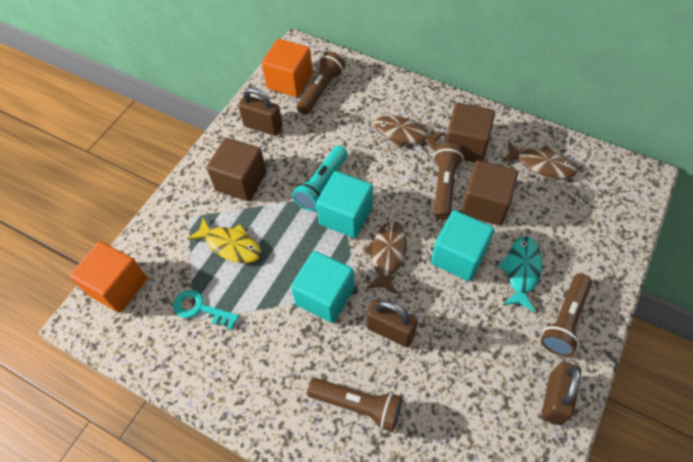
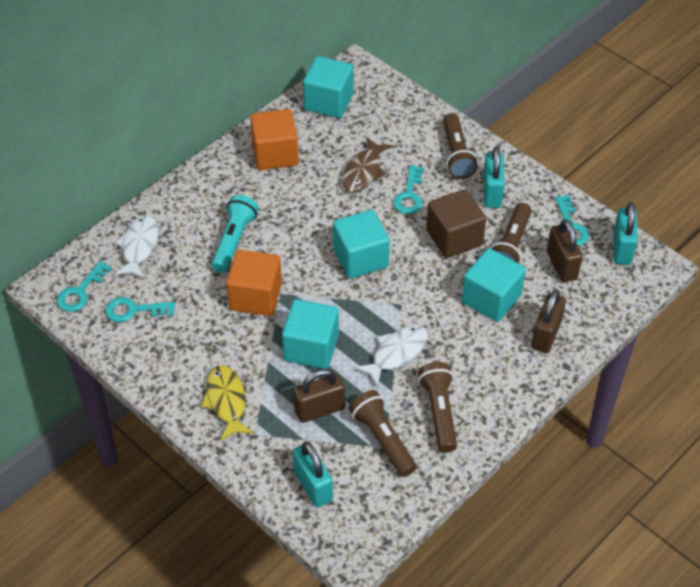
brown cube: [206,138,266,201] [445,102,495,162] [461,160,518,225] = 3 -> [426,189,486,258] = 1
brown fish: [364,221,407,294] [374,116,445,152] [501,141,577,179] = 3 -> [342,137,392,192] = 1
turquoise cube: [291,251,354,323] [316,171,373,238] [431,210,494,281] = 3 -> [282,299,339,369] [303,56,354,118] [333,210,390,279] [461,248,526,322] = 4
turquoise fish: [498,237,542,312] = 1 -> none = 0
turquoise key: [173,290,239,330] = 1 -> [57,261,112,312] [105,297,175,322] [393,165,424,214] [555,195,589,246] = 4
turquoise padlock: none = 0 -> [293,442,333,507] [483,147,505,208] [613,202,638,265] = 3
white fish: none = 0 -> [114,215,159,279] [354,325,428,387] = 2

